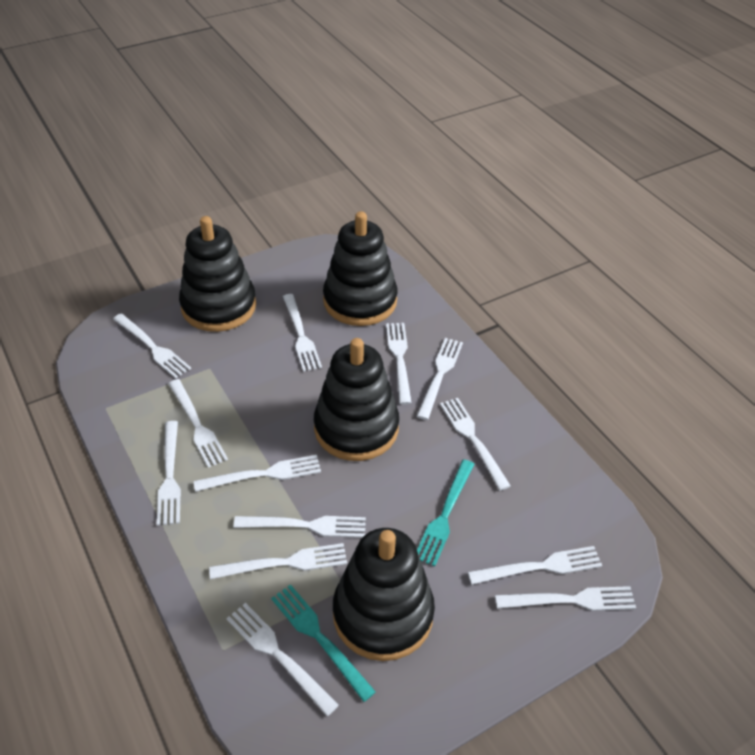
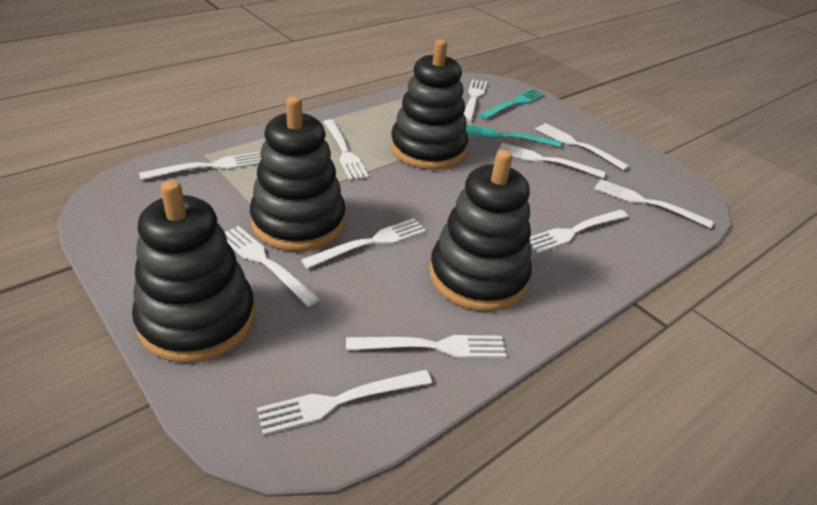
white fork: [113,313,191,378] [157,421,181,526] [168,379,228,468] [194,455,321,492] [209,543,347,579] [226,603,339,716] [234,516,366,538] [283,294,322,372] [386,323,412,405] [417,338,463,420] [440,398,511,491] [468,546,602,585] [495,586,636,611] = 13 -> [139,152,261,180] [225,226,320,307] [257,370,432,435] [301,218,426,269] [324,119,369,180] [346,335,506,358] [464,79,487,122] [497,143,605,178] [530,209,628,253] [535,123,629,170] [594,179,714,228] = 11

